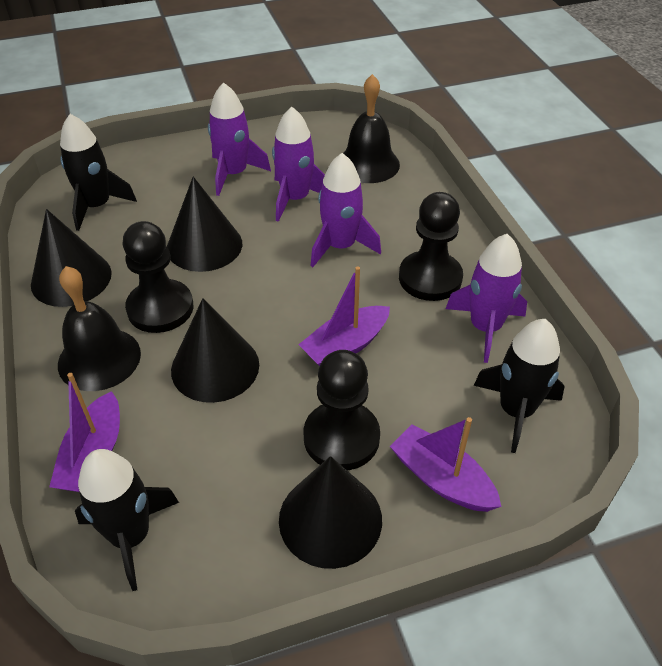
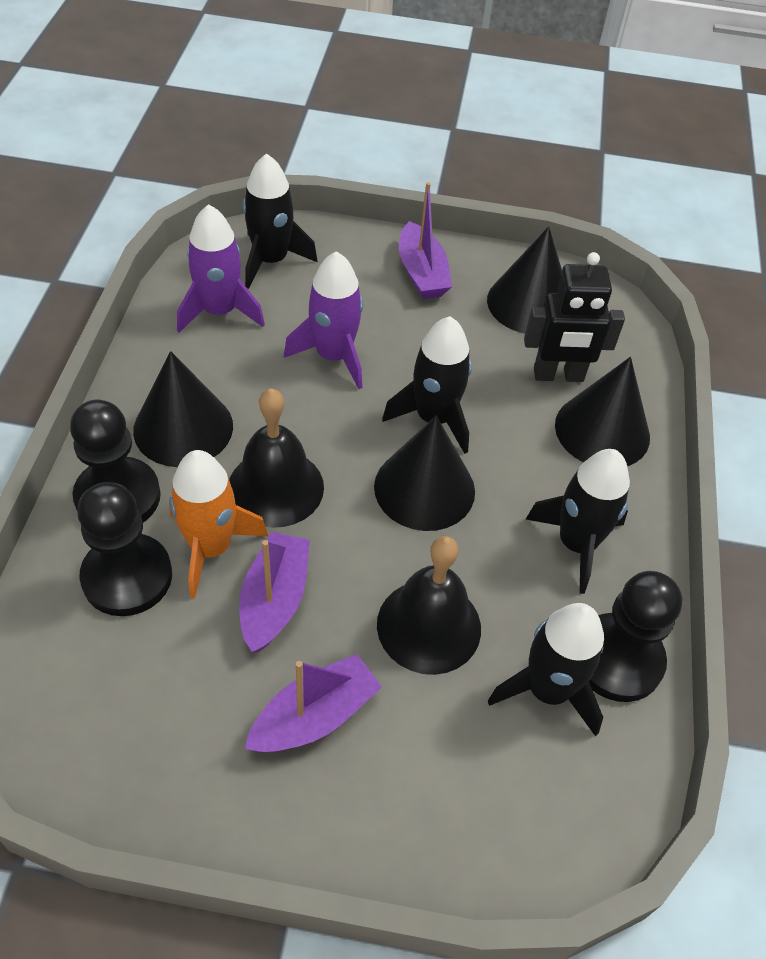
black robot: none = 0 -> [524,252,625,382] = 1
black rocket: [60,114,137,231] [75,449,179,591] [474,319,565,453] = 3 -> [243,153,317,289] [382,316,472,454] [488,603,604,736] [526,449,630,594] = 4
orange rocket: none = 0 -> [169,450,268,598] = 1
purple rocket: [208,82,271,196] [272,107,325,222] [310,153,381,267] [446,234,527,363] = 4 -> [177,204,265,333] [284,251,363,389] = 2

